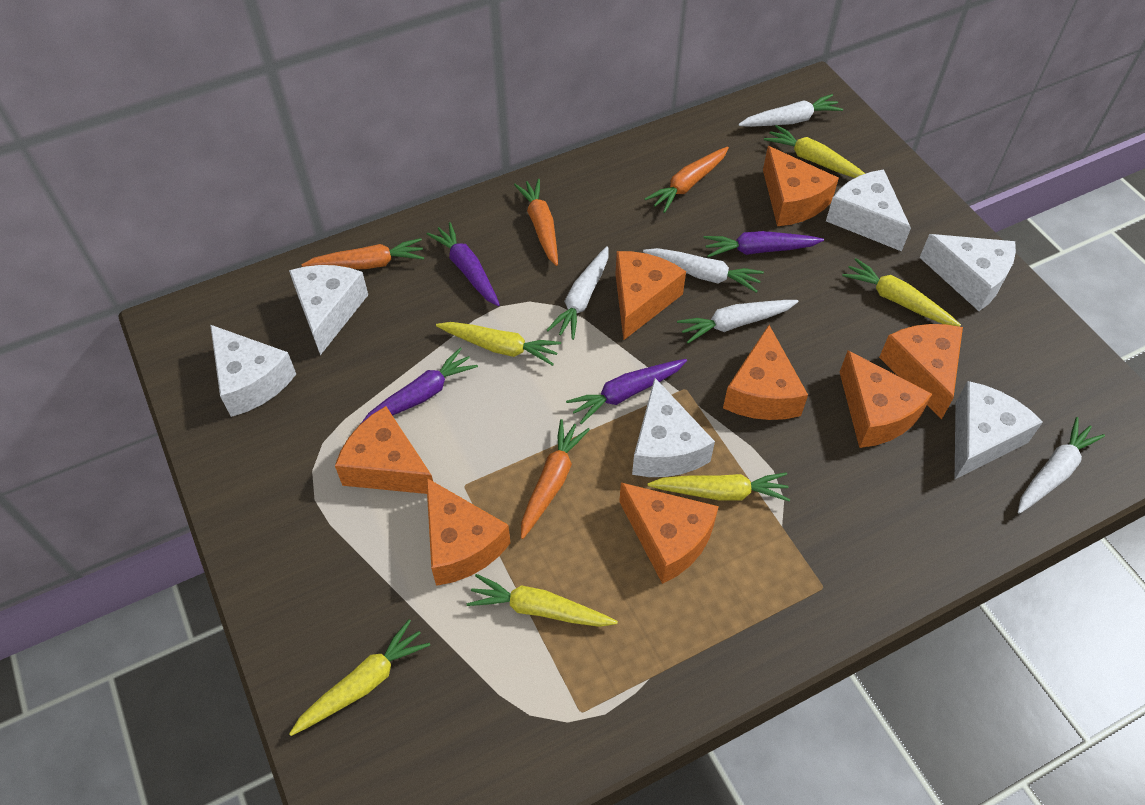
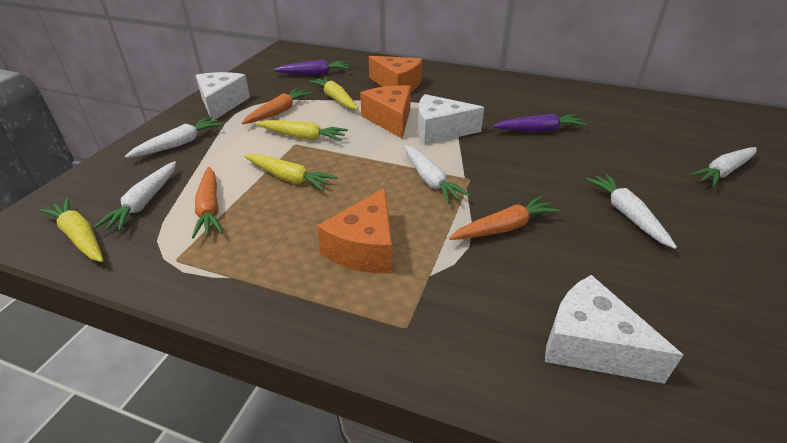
orange carrot: [301,238,424,269] [514,179,558,266] [521,419,590,539] [645,147,729,213] = 4 -> [192,167,223,239] [242,88,312,124] [449,196,560,240] = 3
orange cheese: [335,406,433,494] [426,478,510,586] [615,251,686,340] [619,483,719,584] [723,325,808,420] [763,146,839,226] [840,350,932,448] [879,324,963,419] = 8 -> [317,188,392,273] [360,85,411,138] [369,56,422,91] = 3
purple carrot: [361,347,478,423] [427,222,500,306] [566,359,687,424] [703,231,824,257] = 4 -> [273,60,350,75] [492,114,586,132] = 2
white cheese: [210,325,296,417] [289,265,368,355] [632,378,715,477] [826,169,911,251] [919,234,1016,311] [955,381,1043,479] = 6 -> [196,72,250,121] [418,94,484,145] [545,275,683,384] = 3
yellow carrot: [289,619,430,736] [436,322,561,366] [467,574,618,627] [647,472,790,501] [764,125,865,178] [842,258,961,327] = 6 -> [39,198,103,262] [244,154,337,191] [256,120,348,141] [309,77,358,110] = 4

